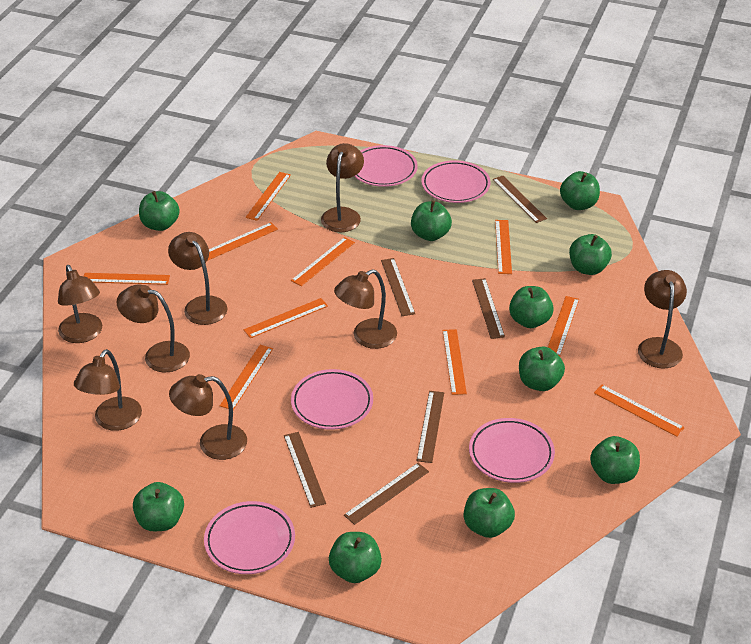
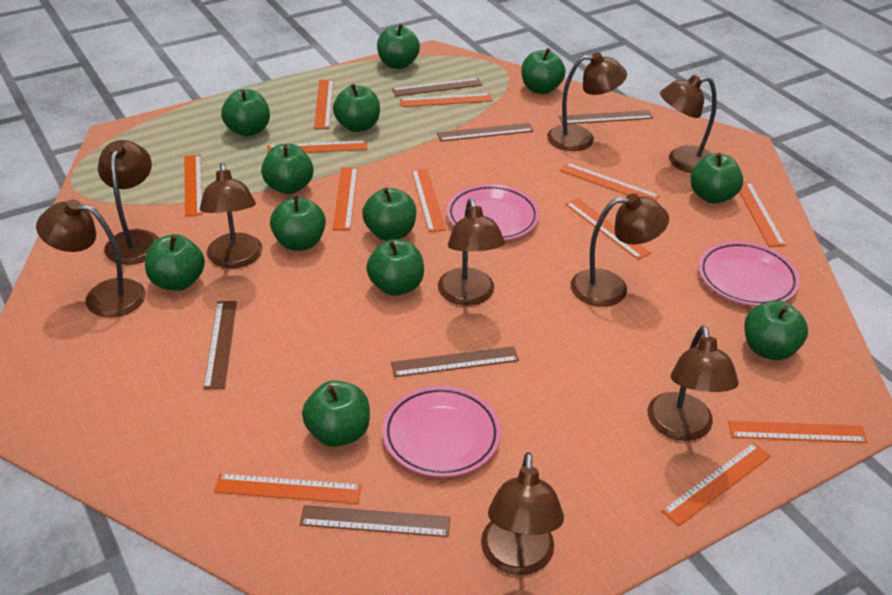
brown lamp: [58,265,102,343] [74,349,142,431] [116,284,190,373] [168,232,227,325] [169,374,247,460] [321,143,364,232] [334,269,397,349] [638,270,687,369] = 8 -> [36,199,146,317] [98,140,159,265] [200,163,263,268] [438,198,505,306] [481,452,564,575] [547,52,627,151] [571,193,669,307] [648,326,739,441] [660,75,717,173] = 9
green apple: [133,482,184,531] [139,191,180,231] [329,532,382,583] [411,200,452,241] [464,488,515,538] [509,286,554,328] [519,346,565,391] [560,171,600,210] [569,234,612,275] [590,436,640,484] = 10 -> [145,234,205,291] [221,89,270,137] [261,144,314,194] [270,196,326,251] [302,380,370,447] [333,84,380,132] [362,187,416,241] [366,239,424,296] [377,24,420,69] [521,48,566,94] [690,153,743,204] [744,301,808,360] = 12
orange ruler: [84,273,170,285] [207,222,278,261] [220,345,273,410] [244,298,328,338] [246,172,291,221] [291,237,355,286] [442,329,467,395] [495,220,512,274] [548,296,579,357] [594,385,685,437] = 10 -> [184,155,203,216] [214,473,362,504] [268,140,368,153] [314,80,334,129] [333,167,358,230] [400,93,493,107] [412,169,446,232] [560,163,660,201] [566,198,651,260] [662,442,771,526] [728,421,868,443] [739,182,786,247] = 12
pink plate: [204,501,295,574] [291,369,373,430] [354,145,418,187] [421,160,491,203] [469,418,555,483] = 5 -> [382,386,501,478] [446,184,540,241] [698,241,800,306] = 3

